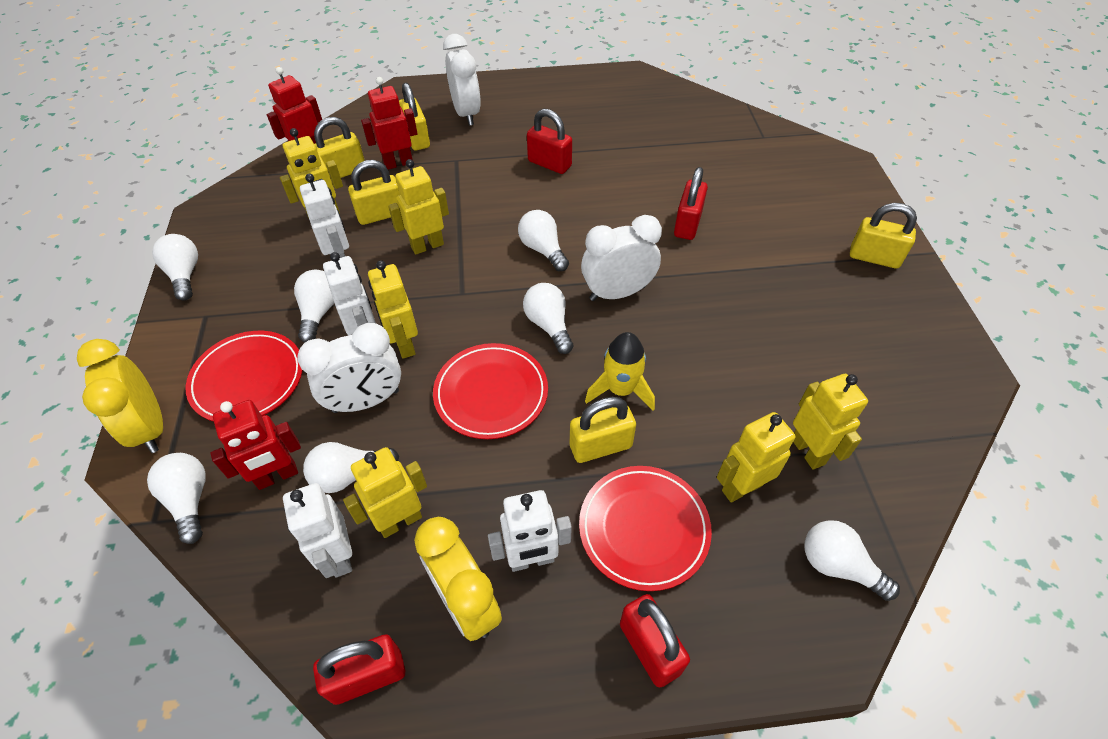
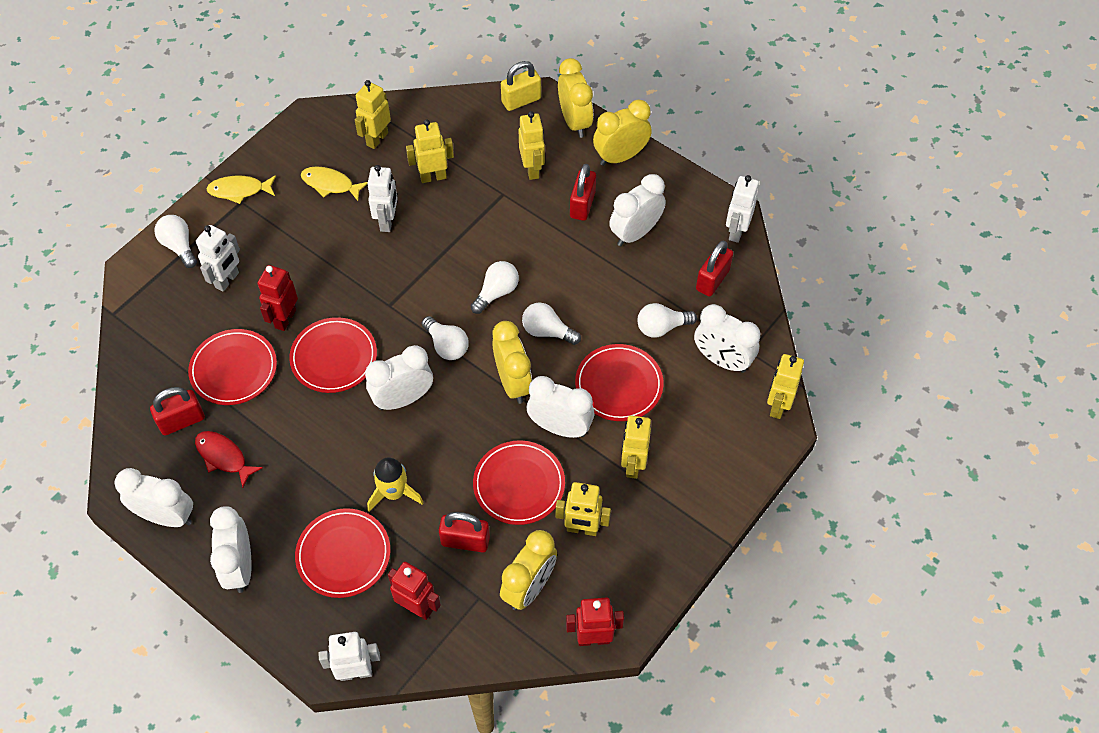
red fish: none = 0 -> [195,431,263,488] = 1
red plate: [186,331,303,421] [433,343,548,439] [579,466,712,591] = 3 -> [188,329,277,405] [289,317,377,393] [295,508,390,598] [473,440,565,525] [575,344,664,421] = 5
white clock: [297,323,401,413] [443,34,481,126] [581,215,662,301] = 3 -> [115,468,193,527] [210,506,251,593] [365,345,433,410] [527,376,594,438] [609,174,666,246] [694,304,760,373] = 6
white light bulb: [147,453,206,544] [152,234,198,301] [294,270,334,342] [303,442,399,493] [518,210,569,271] [523,283,574,354] [804,520,900,601] = 7 -> [154,215,197,268] [422,316,469,360] [471,261,519,314] [522,302,581,345] [637,303,697,338] = 5
yellow clock: [77,339,163,453] [414,517,502,641] = 2 -> [492,321,532,404] [500,530,557,610] [558,58,593,138] [593,99,652,166] = 4
yellow fish: none = 0 -> [206,175,276,204] [301,166,368,201] = 2
yellow padlock: [314,117,365,178] [348,160,400,225] [399,83,430,150] [570,397,636,463] [850,203,917,269] = 5 -> [501,61,541,111] = 1

